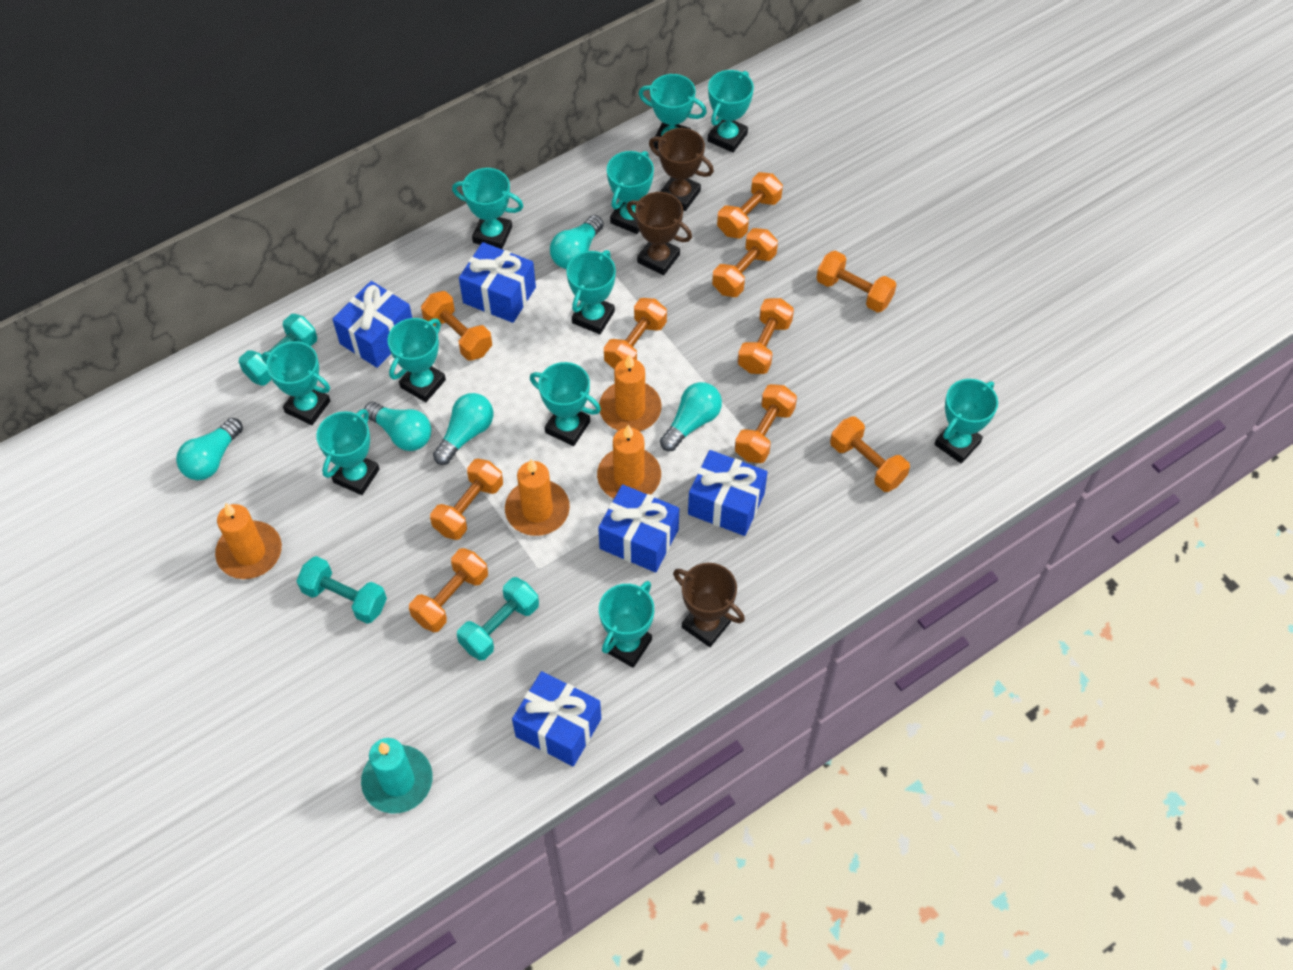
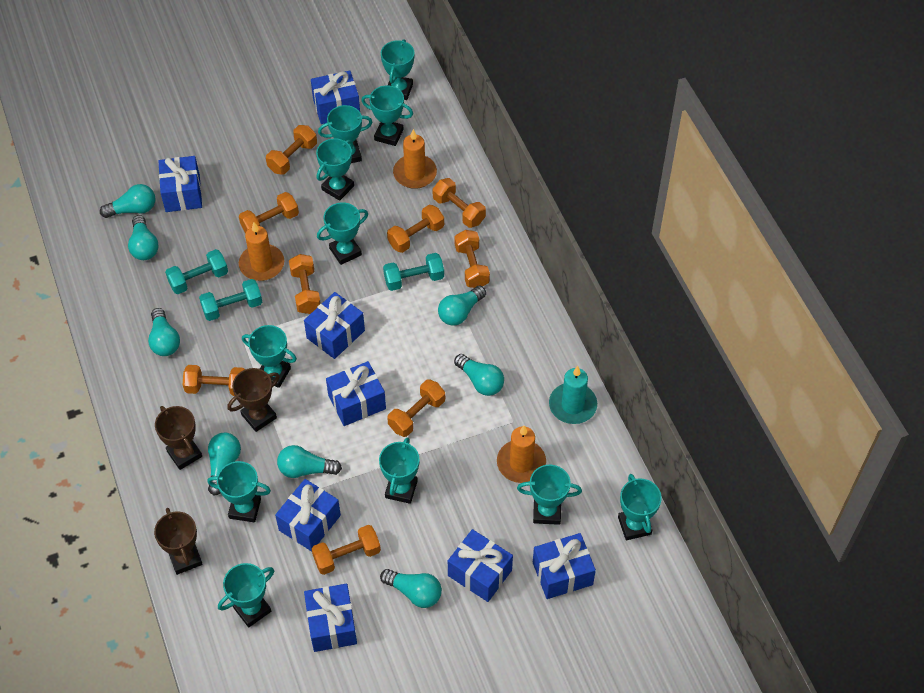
blue gift: [332,281,412,368] [459,242,536,323] [512,671,601,767] [598,484,679,573] [688,450,768,536] = 5 -> [159,156,202,212] [275,479,341,551] [304,292,365,359] [304,584,357,652] [311,70,360,124] [326,361,386,426] [448,529,513,602] [533,533,596,599] = 8
orange candle: [215,503,282,579] [505,459,570,536] [597,425,661,499] [599,354,662,431] = 4 -> [239,222,284,281] [393,129,437,189] [497,426,546,483] = 3
orange dumbbell: [409,548,488,632] [421,291,492,361] [430,458,503,540] [604,298,667,370] [712,228,778,297] [717,172,783,238] [735,384,797,463] [738,298,794,374] [816,251,897,313] [830,417,910,492] = 10 -> [183,365,245,396] [239,192,299,234] [266,125,317,175] [289,254,321,314] [312,525,381,575] [387,205,444,253] [387,379,445,437] [433,178,486,228] [455,230,490,288] = 9
turquoise light bulb: [176,418,243,480] [364,402,431,451] [433,393,493,465] [550,215,604,269] [660,382,722,451] = 5 -> [100,184,155,218] [128,215,159,260] [148,308,180,356] [208,433,241,495] [277,445,342,478] [380,569,442,608] [438,286,486,326] [454,354,504,396] = 8

